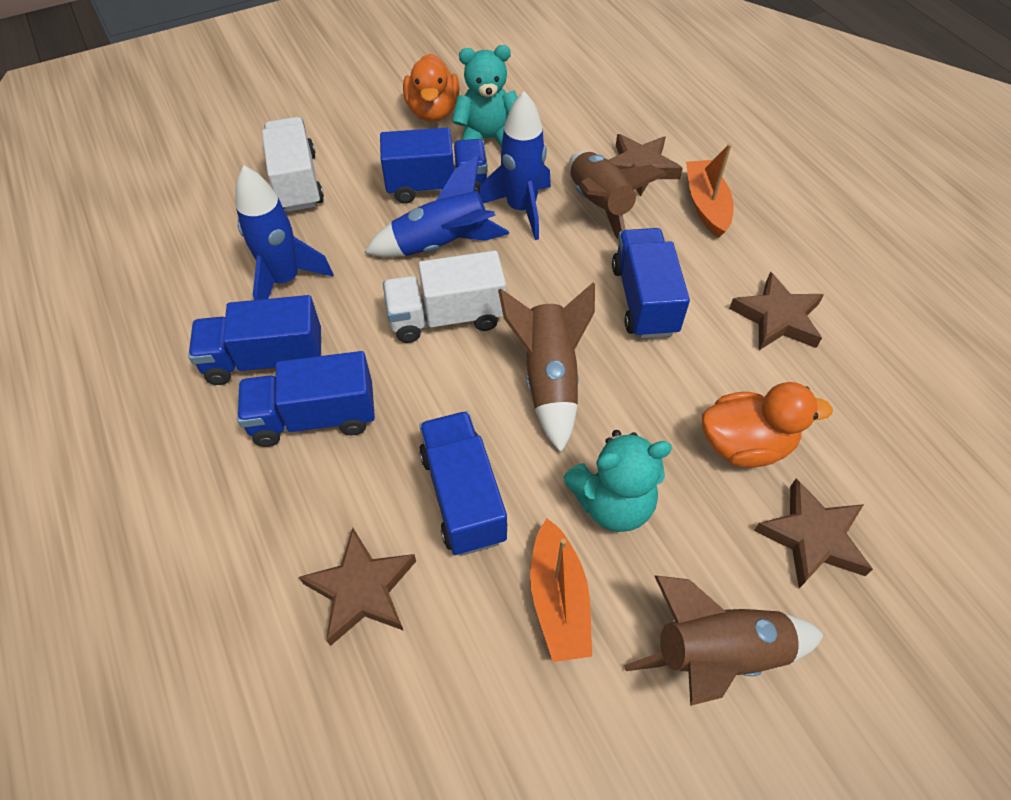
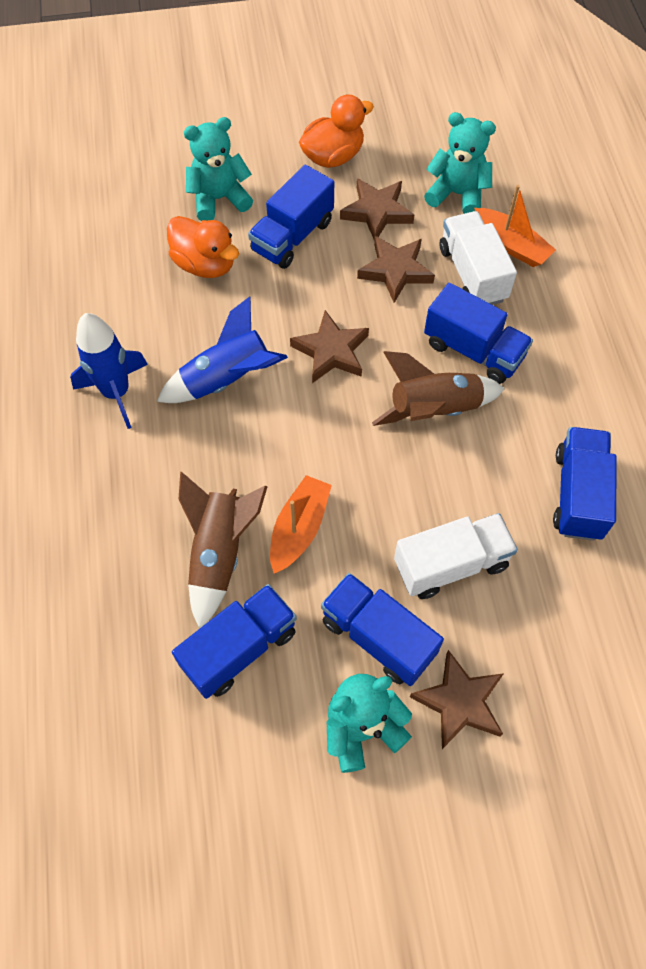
blue rocket: [235,166,333,300] [364,155,509,257] [479,91,551,240] = 3 -> [70,313,148,429] [157,296,288,403] = 2
brown rocket: [498,282,595,453] [569,151,667,239] [625,575,824,706] = 3 -> [179,472,268,629] [372,351,505,426] = 2
turquoise teddy bear: [452,45,518,147] [563,430,672,532] = 2 -> [184,117,253,221] [327,674,412,773] [424,112,496,214] = 3

